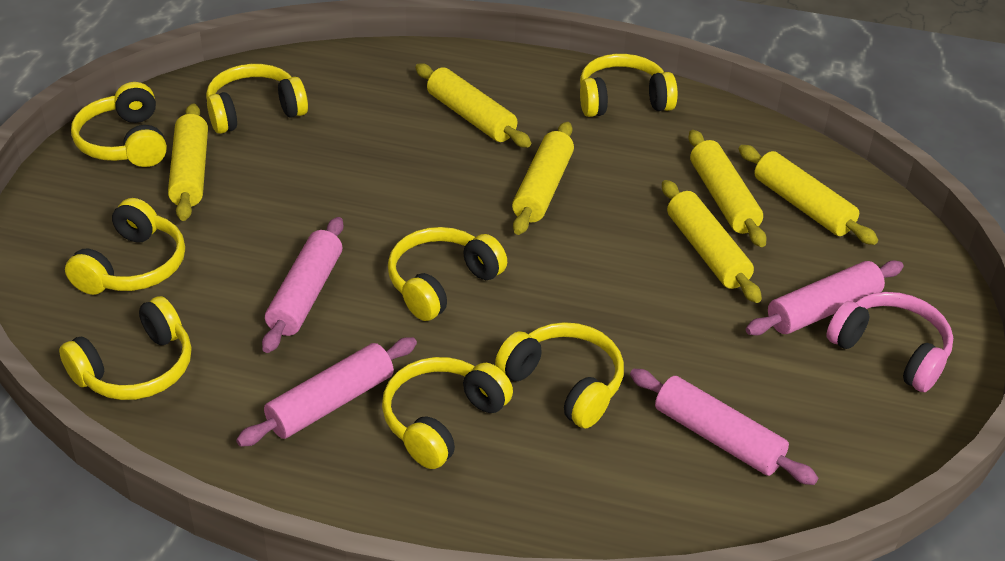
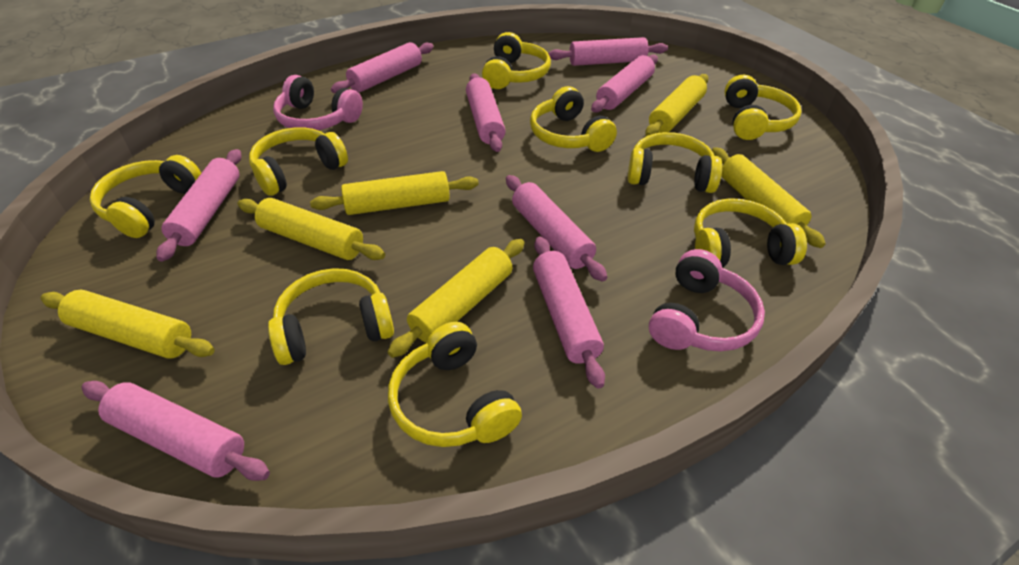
pink headphones: [826,292,953,392] = 1 -> [273,75,363,130] [649,249,765,351] = 2
pink rolling pin: [236,337,417,447] [262,217,344,353] [630,369,818,485] [746,260,904,336] = 4 -> [81,381,270,481] [156,149,242,262] [331,42,434,93] [466,73,506,152] [506,175,607,282] [533,237,605,388] [548,37,668,66] [591,54,658,112] = 8
yellow headphones: [59,296,191,400] [65,198,185,295] [71,82,167,167] [206,64,308,134] [382,357,513,469] [388,227,507,321] [495,322,624,428] [580,54,678,117] = 8 -> [90,155,201,238] [249,127,348,196] [268,268,394,365] [388,322,522,447] [482,32,551,89] [530,86,617,152] [628,132,722,193] [694,198,807,268] [724,75,801,140] = 9

